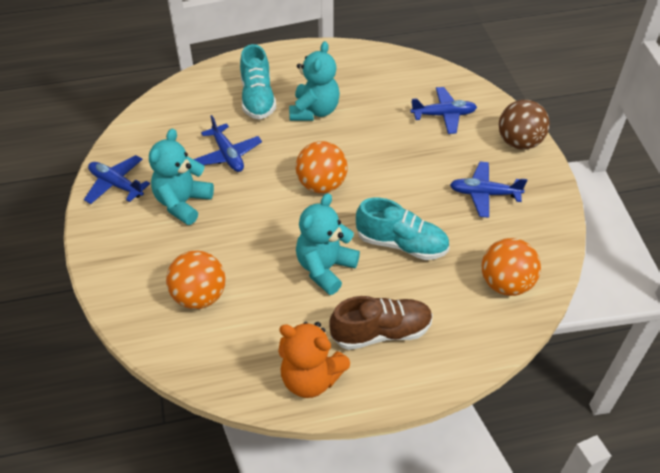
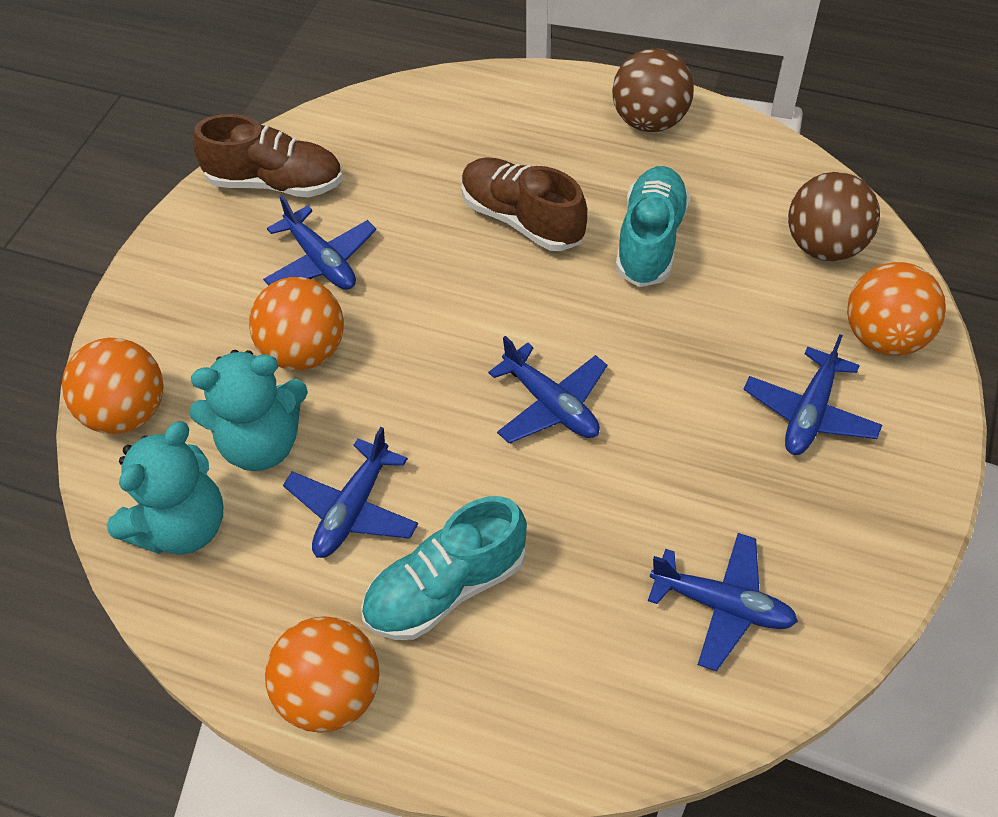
blue plane: [84,155,150,204] [194,115,262,172] [410,87,477,134] [450,162,527,218] = 4 -> [263,195,376,290] [283,427,418,558] [488,336,607,443] [648,533,798,671] [743,334,882,455] = 5
brown ball: [499,100,550,150] = 1 -> [612,48,694,132] [788,172,880,261] = 2
brown shoe: [330,296,433,350] = 1 -> [193,114,343,197] [462,157,587,251] = 2
orange ball: [166,250,226,309] [296,141,348,193] [482,238,541,296] = 3 -> [62,338,164,434] [249,277,344,370] [265,616,379,733] [847,262,946,356] = 4
orange teddy bear: [278,322,350,398] = 1 -> none = 0
turquoise teddy bear: [149,129,214,225] [289,41,340,121] [296,193,360,295] = 3 -> [107,422,223,555] [189,350,308,471] = 2

